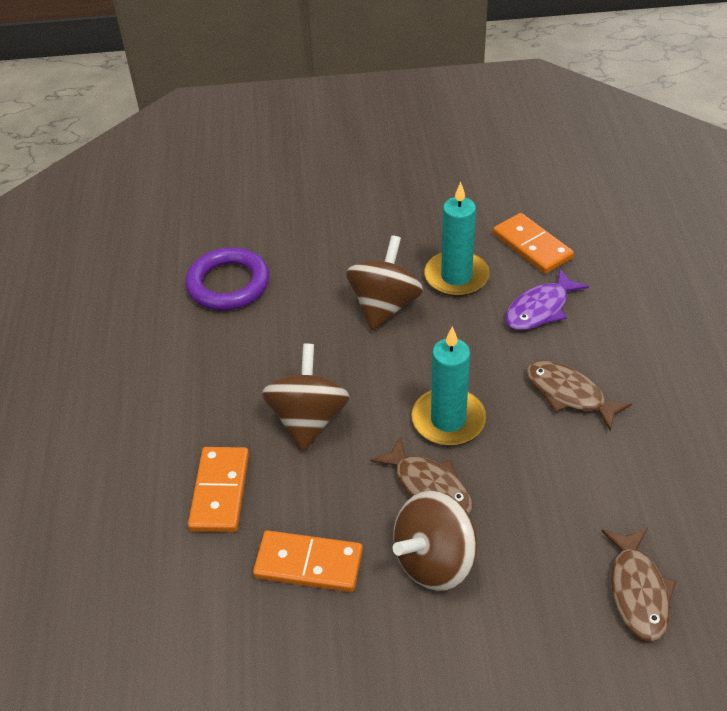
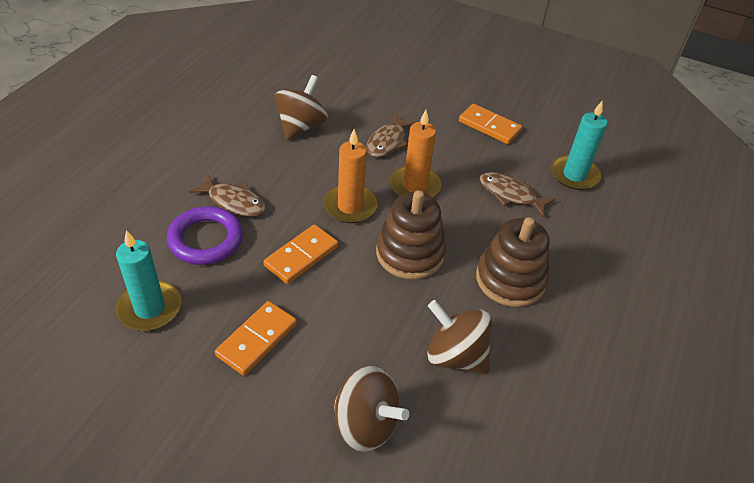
brown stacking toy: none = 0 -> [376,190,446,280] [476,217,550,307] = 2
orange candle: none = 0 -> [323,129,377,223] [390,110,442,197] = 2
purple fish: [505,269,589,330] = 1 -> none = 0

